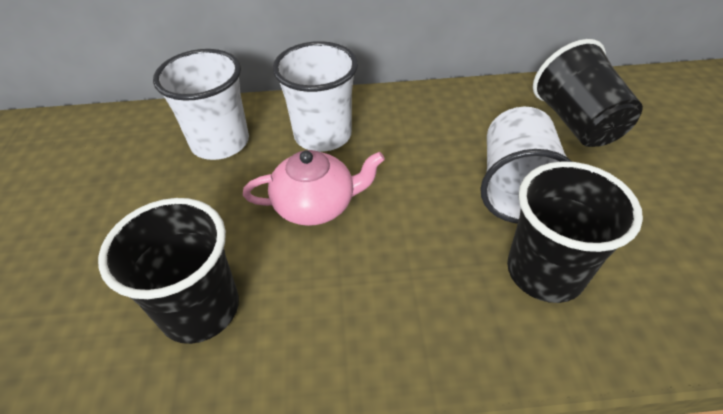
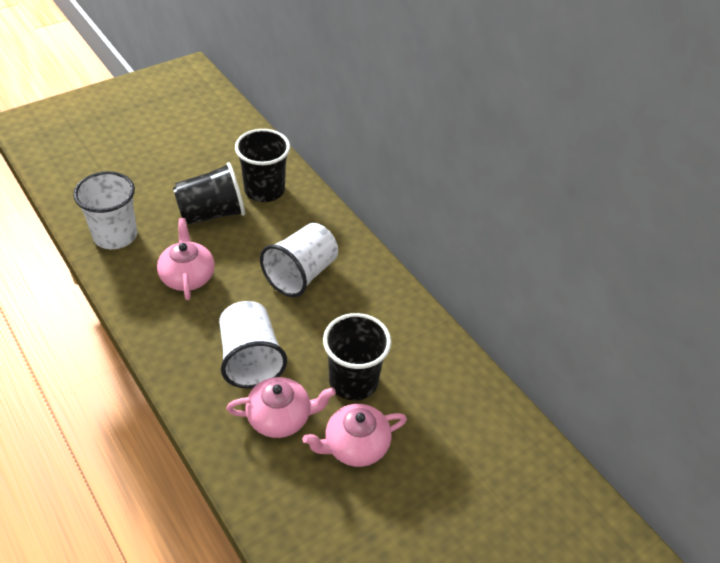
pink teapot: [243,150,385,226] = 1 -> [157,218,215,300] [226,377,336,438] [303,404,407,467] = 3

